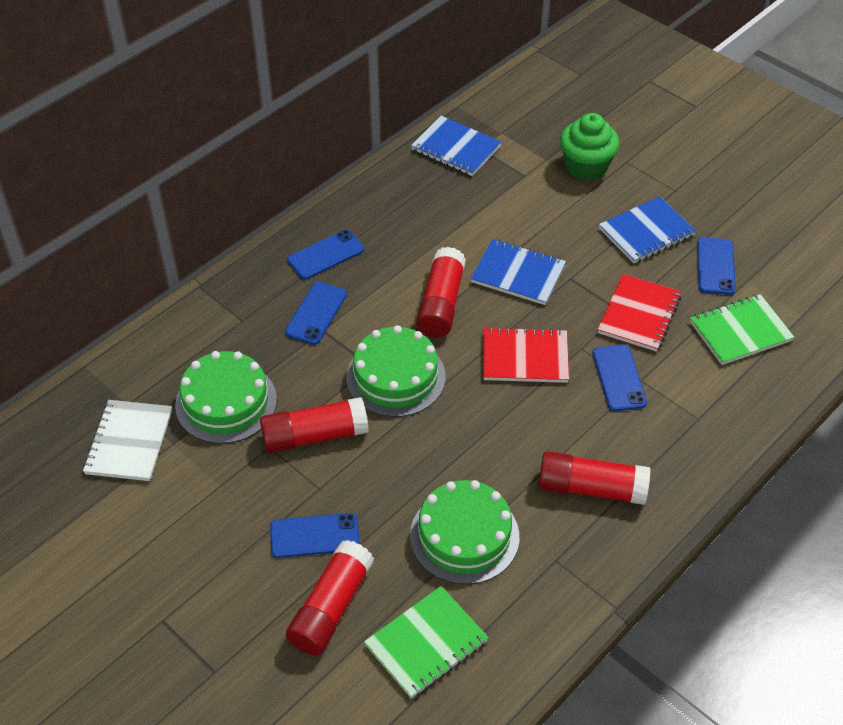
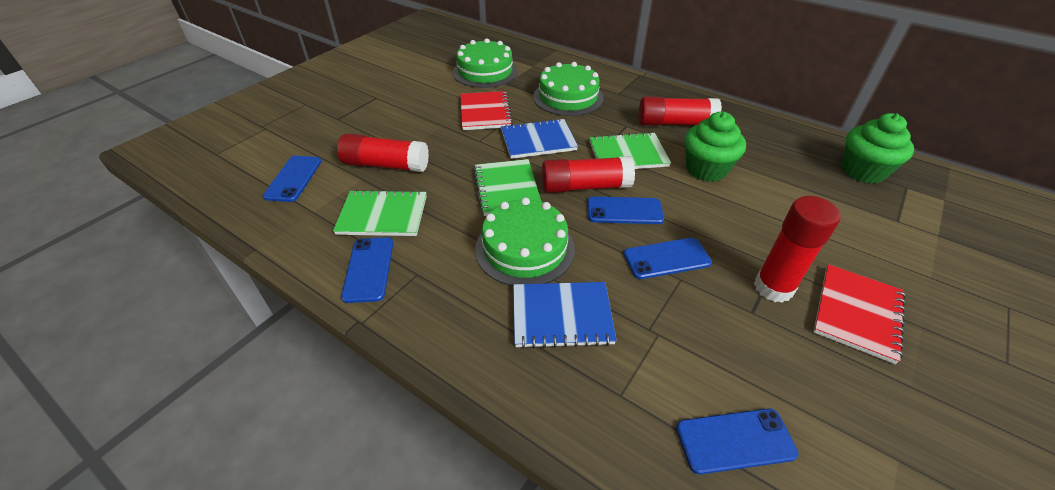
blue notebook: [411,116,502,176] [471,239,566,305] [599,196,696,263] = 3 -> [501,118,578,159] [513,282,617,349] = 2
green cupcake: [560,113,620,181] = 1 -> [684,112,746,182] [842,113,914,183] = 2
green notebook: [364,586,489,699] [690,294,794,365] = 2 -> [333,189,427,236] [474,159,541,216] [589,132,671,169] = 3
white notebook: [83,400,172,481] = 1 -> none = 0

